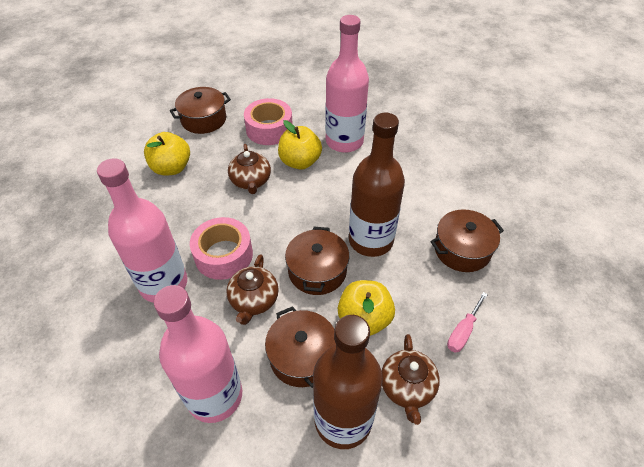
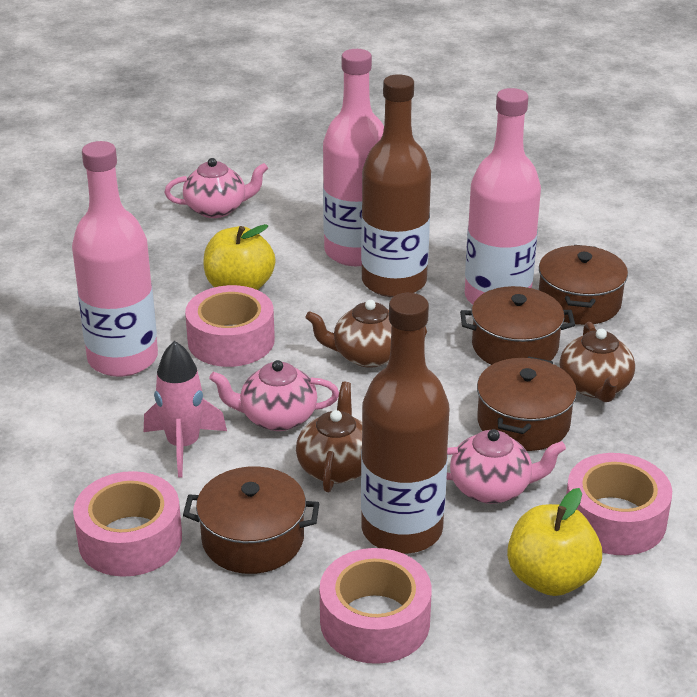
pink rocket: none = 0 -> [144,341,227,477] = 1
pink screwdriver: [447,292,488,353] = 1 -> none = 0
pink tape: [190,217,253,280] [244,98,293,145] = 2 -> [73,471,182,577] [185,285,275,367] [320,548,432,664] [566,453,672,555] = 4
pink teapot: none = 0 -> [165,158,268,218] [209,360,339,431] [446,429,566,504] = 3
yellow apple: [144,132,190,176] [278,120,322,170] [338,280,395,336] = 3 -> [204,224,275,290] [507,488,602,596] = 2

